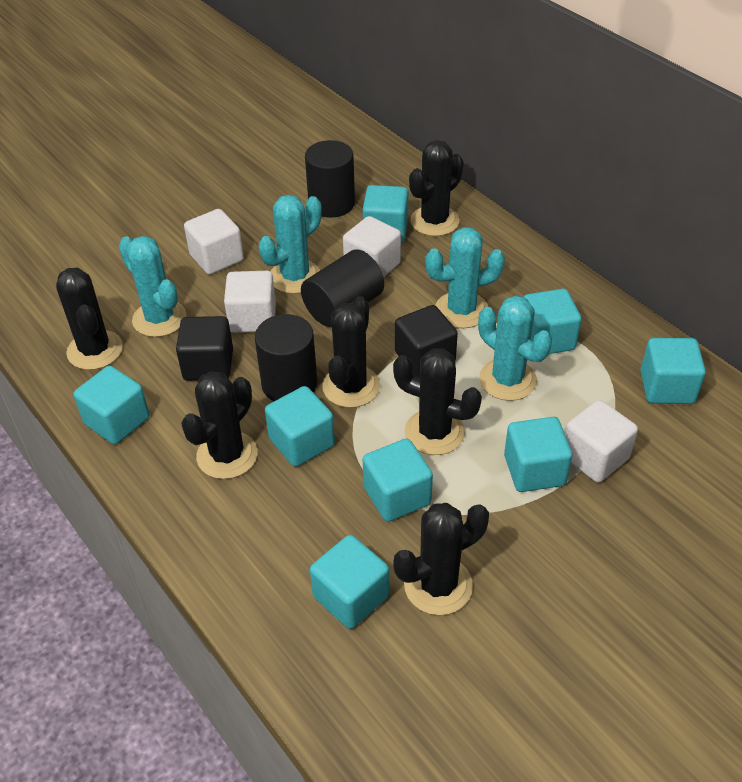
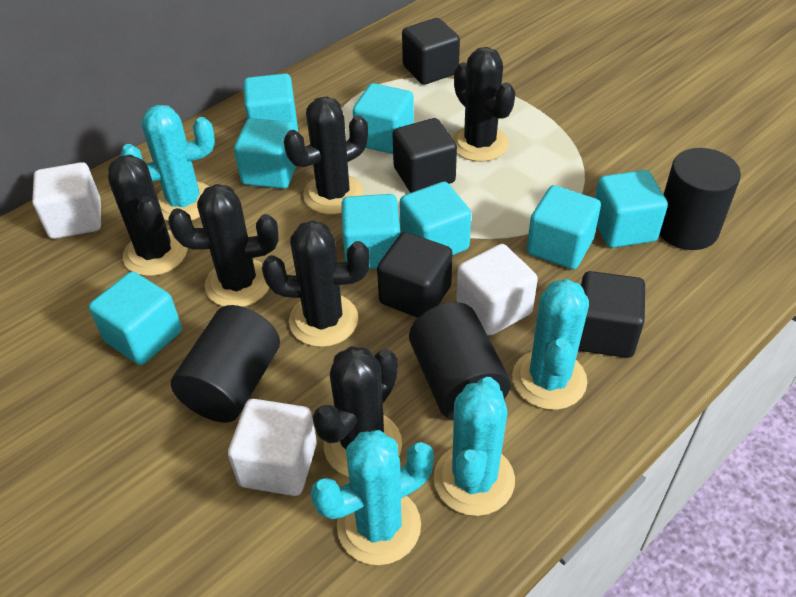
black cube: [176,316,233,381] [395,305,458,377] = 2 -> [377,232,453,318] [392,118,457,193] [402,18,460,85] [578,271,645,358] = 4
white cube: [184,209,244,275] [224,271,276,333] [343,216,401,278] [565,400,638,483] = 4 -> [32,162,101,239] [228,399,317,496] [456,244,538,335] = 3

